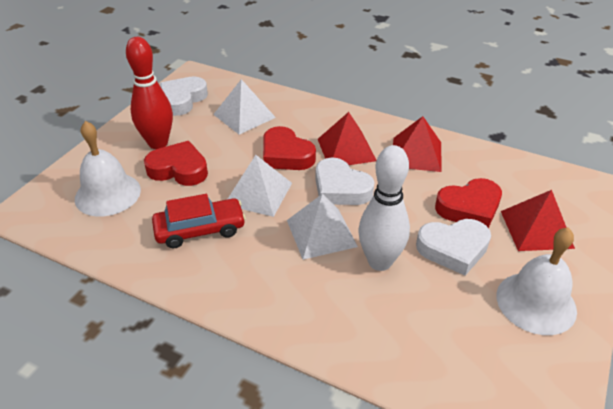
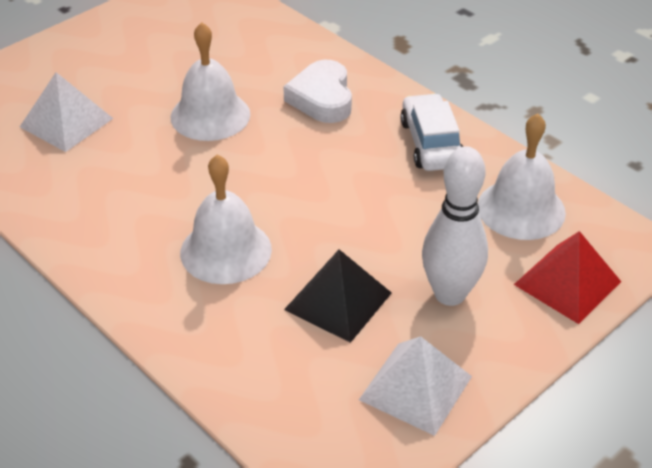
black pyramid: none = 0 -> [284,249,392,343] = 1
red bowling pin: [126,37,173,149] = 1 -> none = 0
red car: [152,194,246,248] = 1 -> none = 0
red heart: [144,141,208,186] [263,126,316,170] [435,178,502,228] = 3 -> none = 0
red pyramid: [318,112,377,165] [393,116,442,172] [501,190,575,251] = 3 -> [514,231,621,324] = 1
white bell: [75,121,141,217] [497,227,577,335] = 2 -> [170,22,250,141] [180,155,272,284] [478,113,566,240] = 3
white car: none = 0 -> [400,93,463,171] = 1
white heart: [160,76,208,116] [316,157,374,205] [416,219,491,276] = 3 -> [283,60,352,123] = 1
white pyramid: [213,79,276,135] [228,155,292,217] [287,194,358,260] = 3 -> [20,72,114,152] [359,336,472,436] = 2

